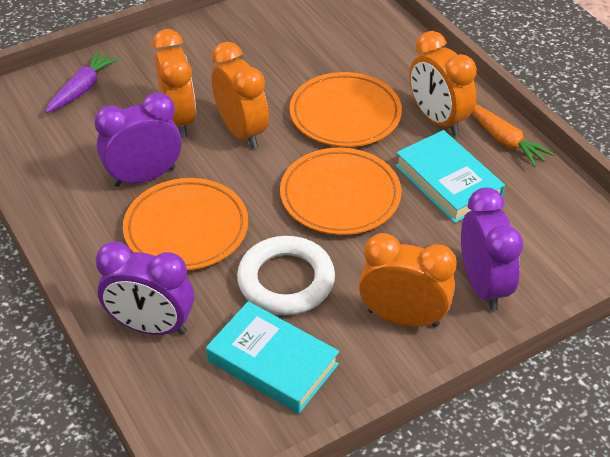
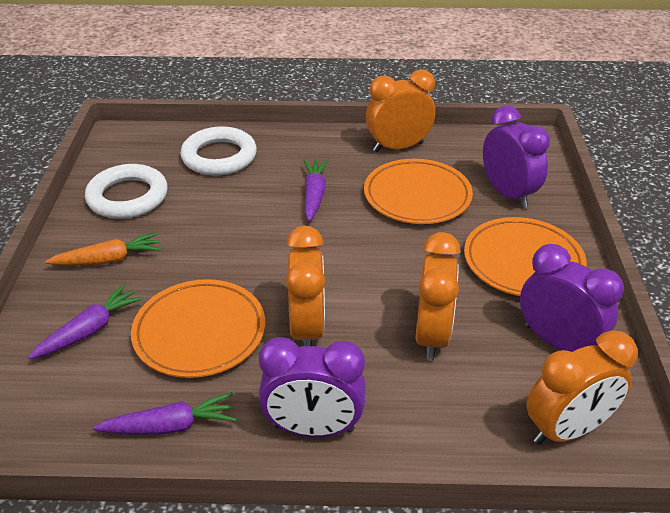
purple carrot: [45,51,119,113] = 1 -> [28,284,143,359] [93,392,236,435] [304,160,329,221] = 3
turquoise book: [206,301,339,414] [395,130,505,223] = 2 -> none = 0
white ring: [237,236,335,315] = 1 -> [85,164,168,219] [180,126,257,176] = 2

